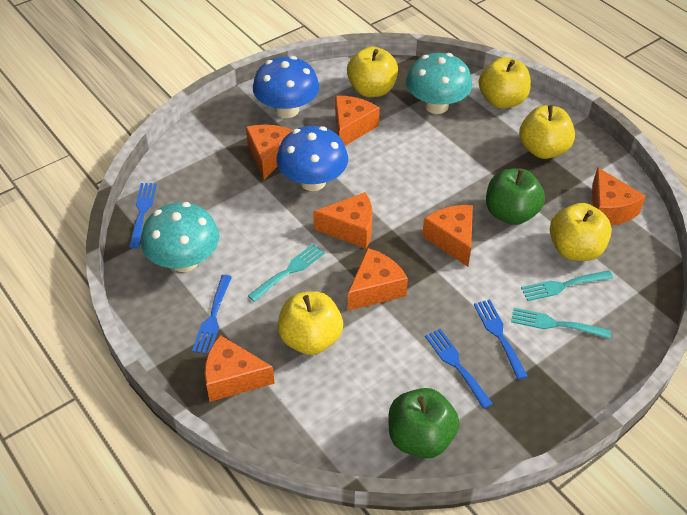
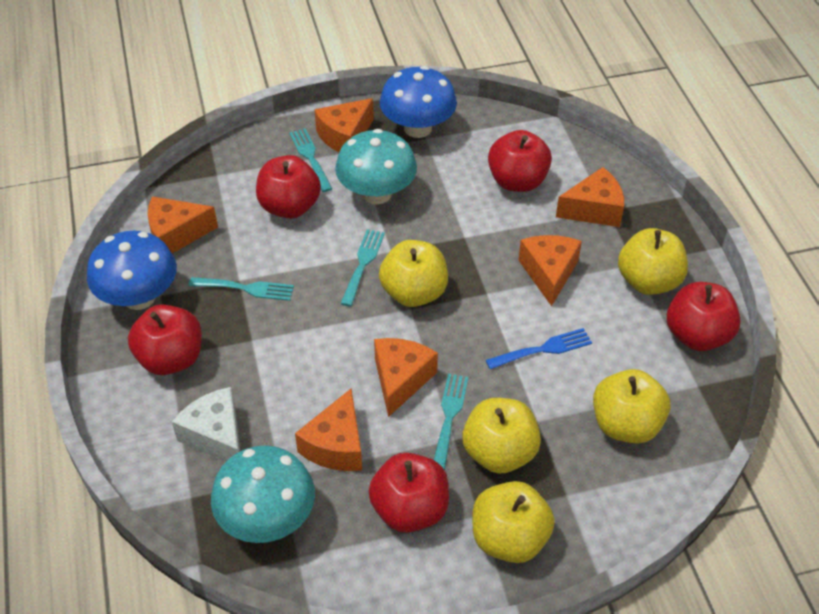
blue fork: [129,183,157,248] [192,275,232,354] [425,329,493,409] [474,299,528,380] = 4 -> [486,328,592,369] = 1
green apple: [388,388,459,458] [486,168,545,225] = 2 -> none = 0
orange cheese: [205,335,275,402] [246,125,293,180] [313,192,372,249] [335,96,380,146] [348,248,408,311] [422,205,473,267] [592,167,646,226] = 7 -> [148,196,218,253] [295,389,362,471] [314,98,374,152] [374,338,438,417] [518,235,582,306] [556,167,624,227] = 6
red apple: none = 0 -> [128,304,202,375] [256,155,321,219] [368,453,449,533] [488,130,552,192] [667,282,741,351] = 5
turquoise fork: [248,244,325,302] [511,308,611,339] [521,271,613,301] = 3 -> [189,277,294,301] [289,128,332,192] [340,229,385,307] [434,374,468,470] = 4
white cheese: none = 0 -> [172,387,240,461] = 1

